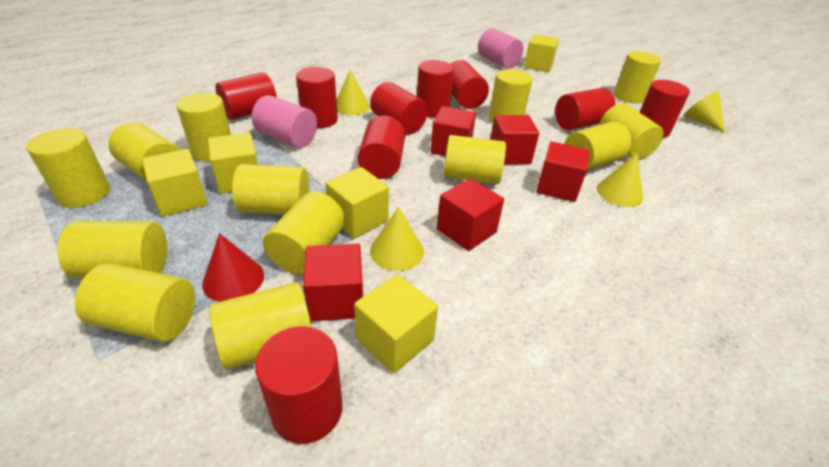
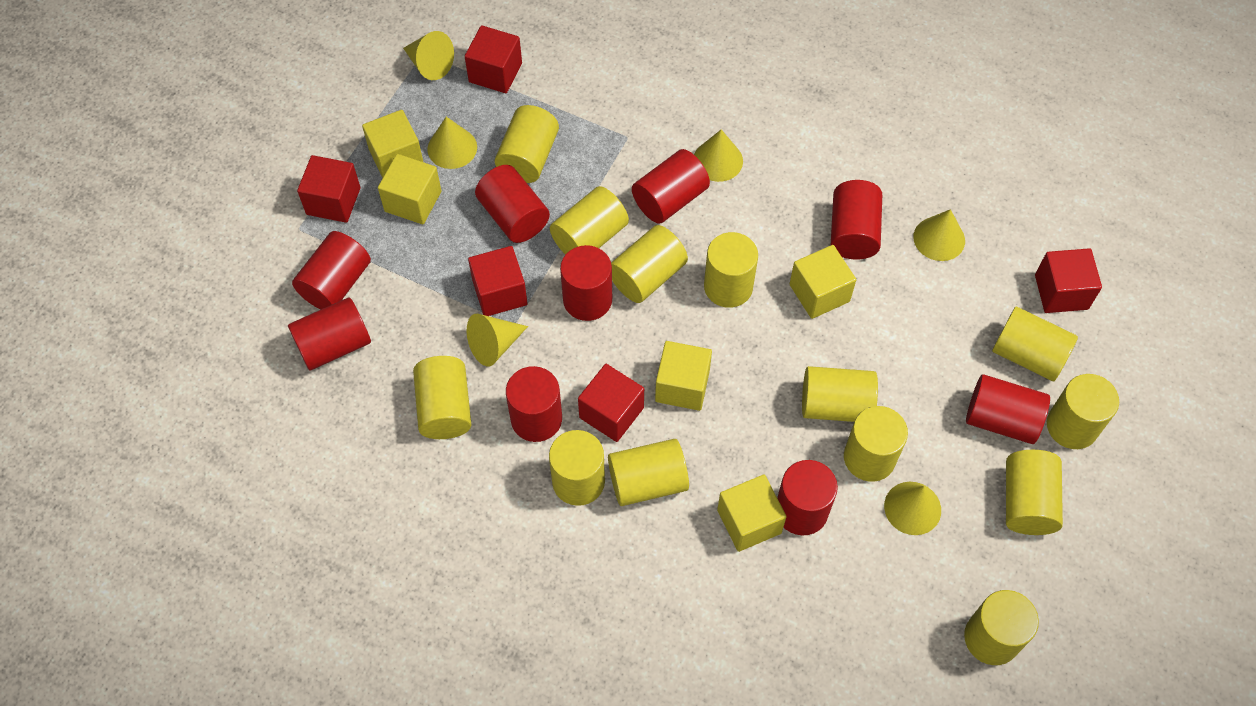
pink cylinder: [251,95,317,148] [478,28,523,68] = 2 -> none = 0
red cone: [202,233,264,302] = 1 -> none = 0
yellow cone: [337,70,370,115] [370,207,424,271] [597,153,643,207] [684,91,725,133] = 4 -> [403,31,454,80] [427,117,477,169] [467,314,528,367] [694,129,743,182] [884,482,941,535] [913,209,965,261] = 6

